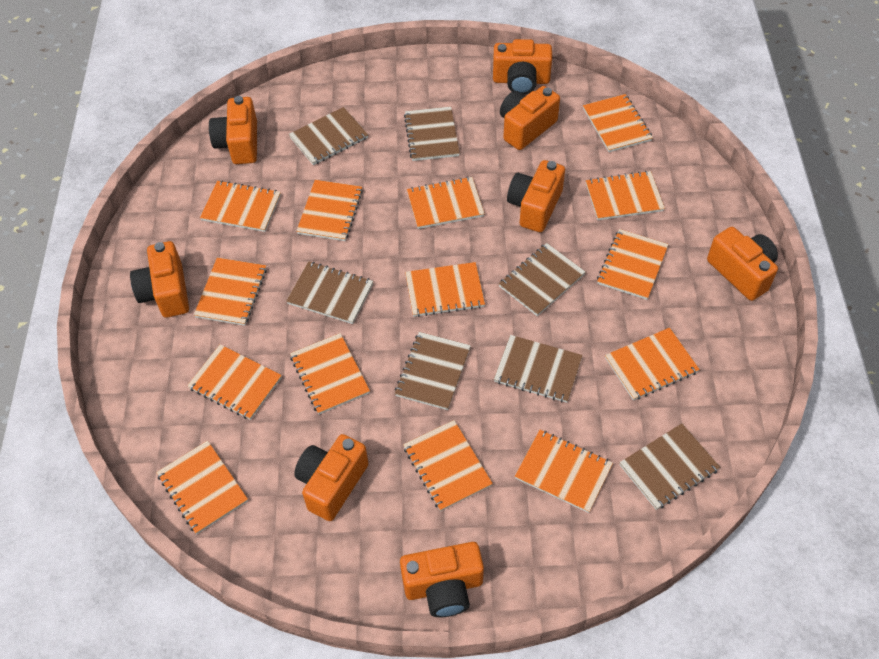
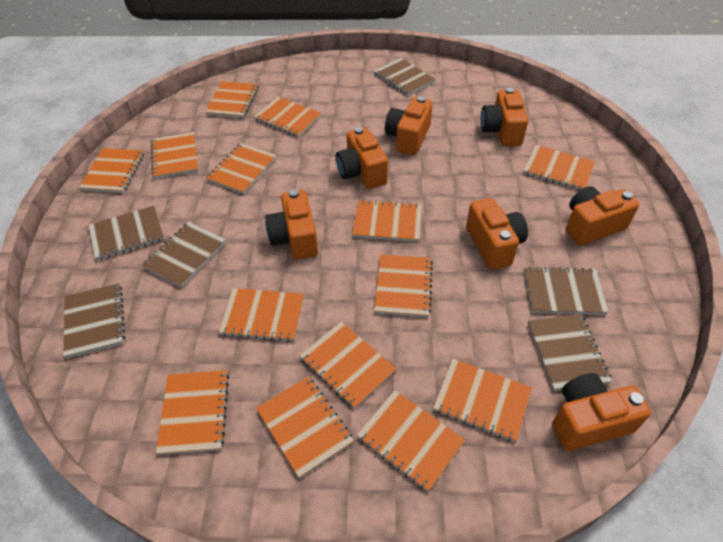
brown notebook: [286,261,374,324] [289,107,368,165] [395,332,471,410] [404,107,460,161] [494,335,583,403] [499,243,586,316] [619,424,720,510] = 7 -> [64,283,125,358] [88,206,164,261] [142,222,226,288] [374,58,436,96] [524,267,609,315] [528,314,612,391] = 6
orange camera: [130,241,189,318] [209,96,257,164] [294,434,369,521] [400,542,484,617] [493,39,552,95] [500,86,560,150] [507,160,565,232] [707,227,778,301] = 8 -> [265,189,318,260] [336,127,388,189] [385,96,433,155] [466,198,528,270] [481,88,528,146] [552,373,651,451] [566,186,639,245] = 7

